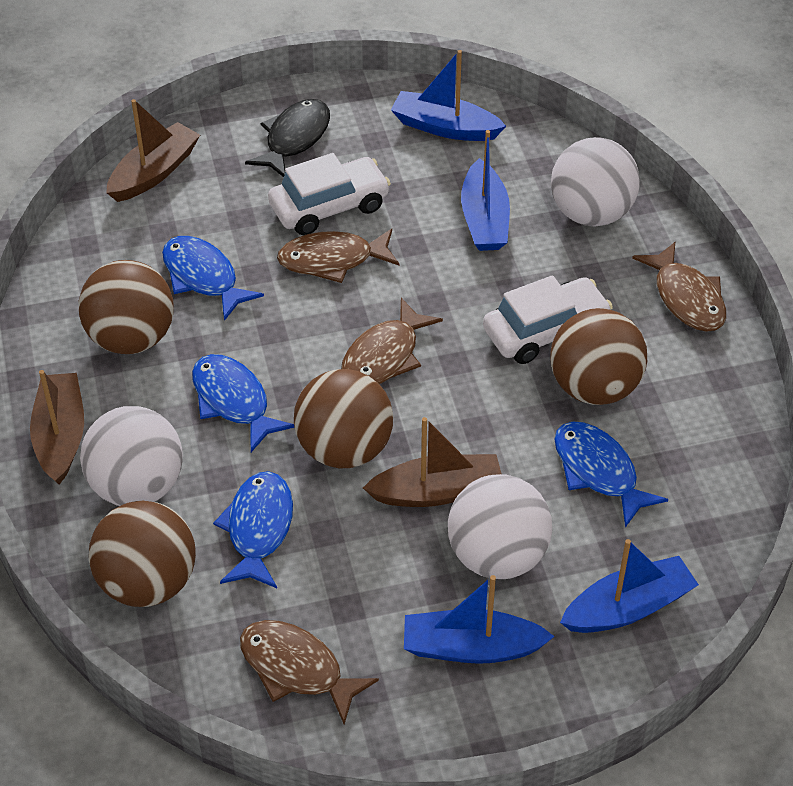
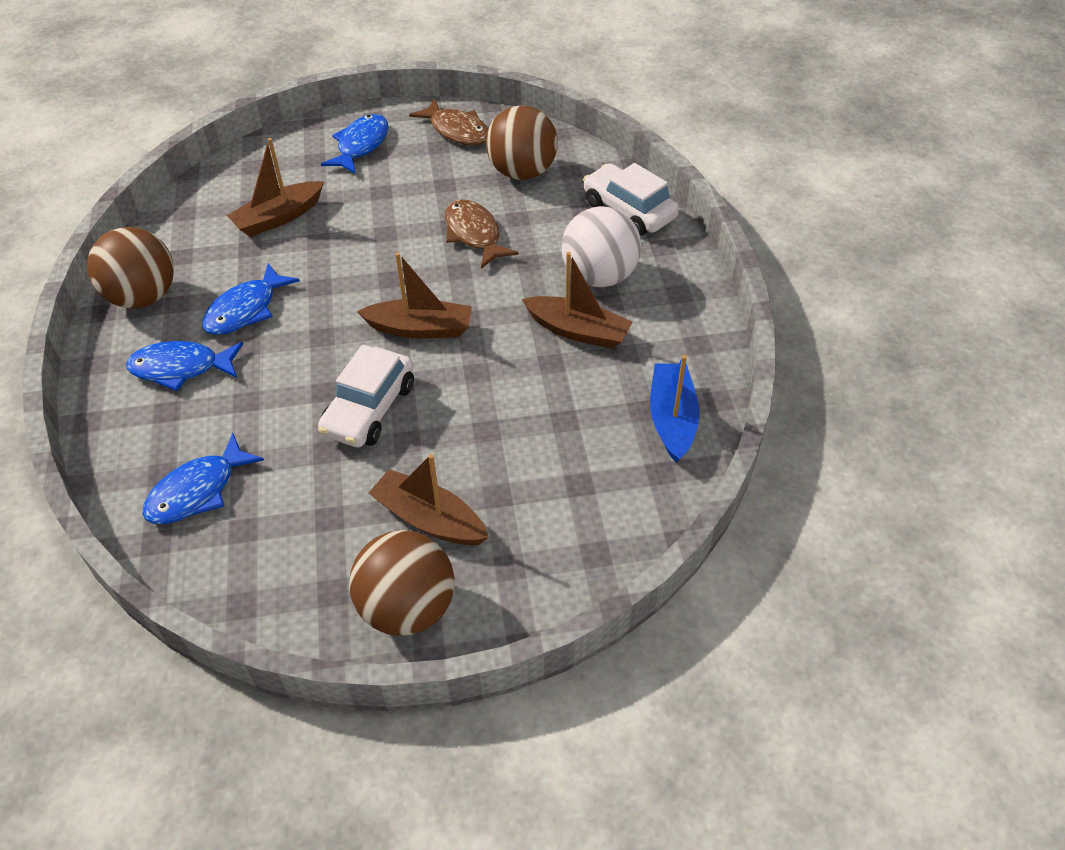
black fish: [245,99,330,177] = 1 -> none = 0
blue boat: [391,50,506,141] [404,575,555,664] [461,130,510,251] [560,539,699,633] = 4 -> [650,355,699,463] = 1
brown ball: [79,260,174,354] [89,501,196,607] [294,369,393,468] [550,308,647,405] = 4 -> [87,227,174,309] [349,530,454,636] [486,105,558,180] = 3
brown boat: [30,370,84,485] [106,99,200,202] [363,417,502,507] = 3 -> [227,138,324,237] [357,252,472,339] [369,454,489,545] [522,252,633,349] = 4
brown fish: [240,620,379,724] [277,229,400,283] [341,298,443,384] [632,242,726,332] = 4 -> [409,99,488,145] [445,199,519,269] = 2
white ball: [80,406,183,506] [448,474,552,579] [551,137,640,226] = 3 -> [561,206,641,287] = 1

